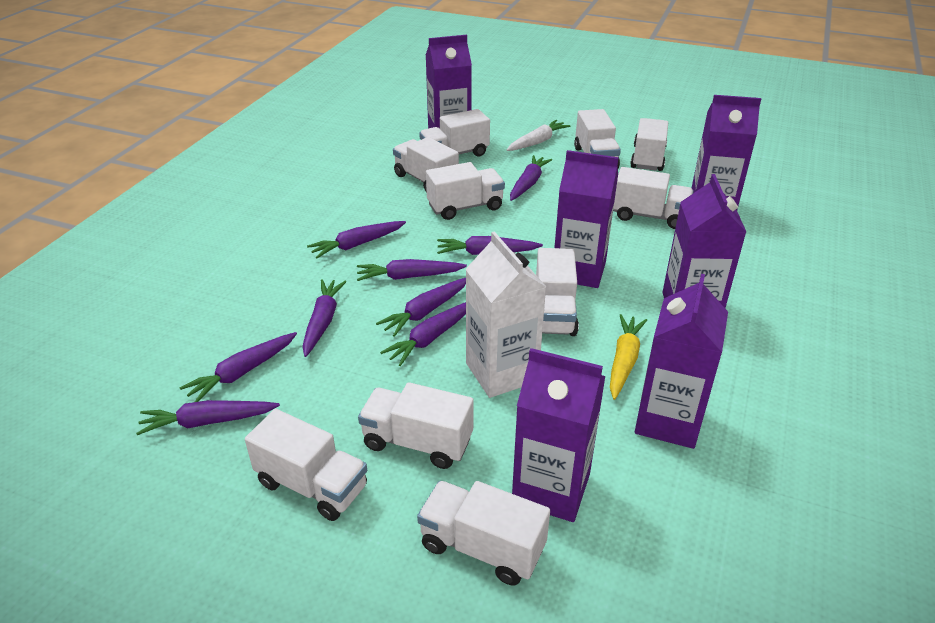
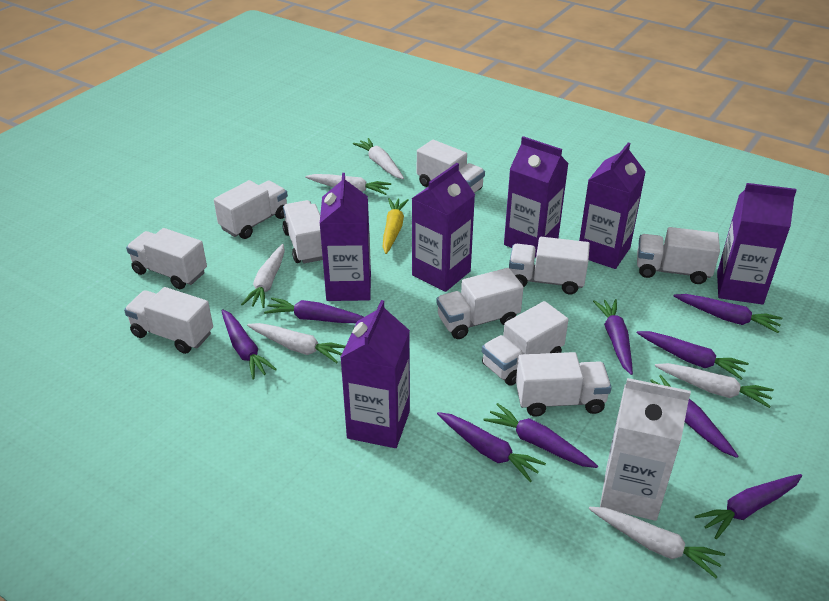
white carrot: [507,120,571,151] = 1 -> [241,244,285,308] [247,323,345,363] [305,174,391,195] [353,138,404,179] [589,507,725,578] [655,363,774,408] = 6

